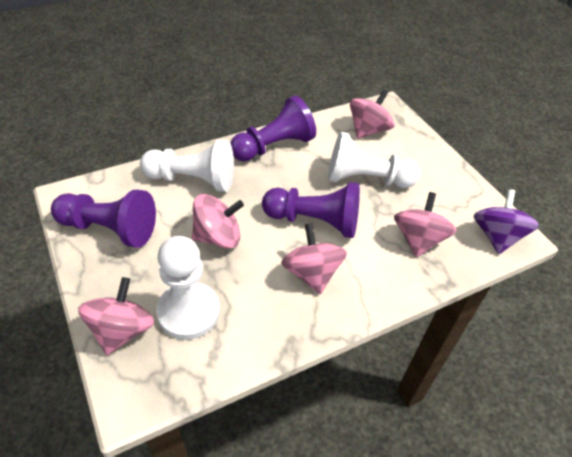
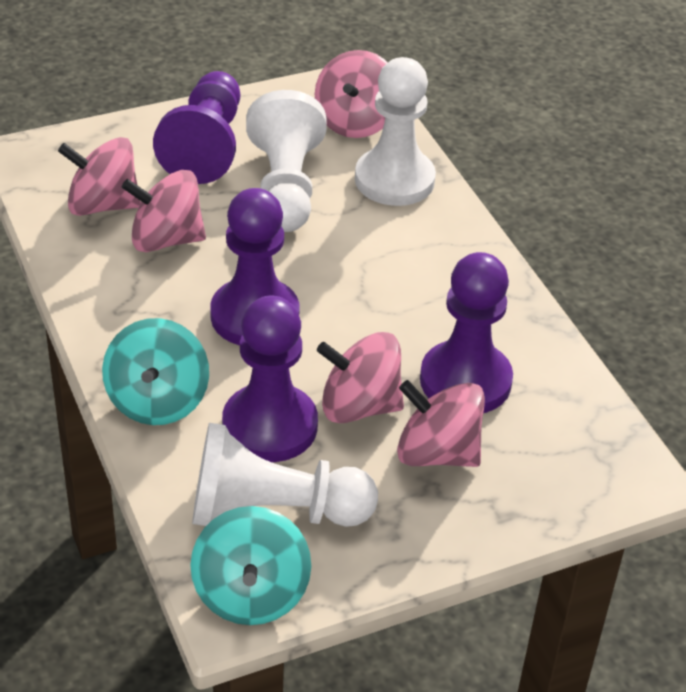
purple pawn: [51,190,156,248] [230,96,316,161] [262,182,360,238] = 3 -> [153,71,240,184] [210,188,299,346] [222,296,318,462] [420,252,513,413] = 4
purple spinning top: [474,189,539,254] = 1 -> none = 0
turquoise spinning top: none = 0 -> [102,318,209,425] [190,506,311,625] = 2

